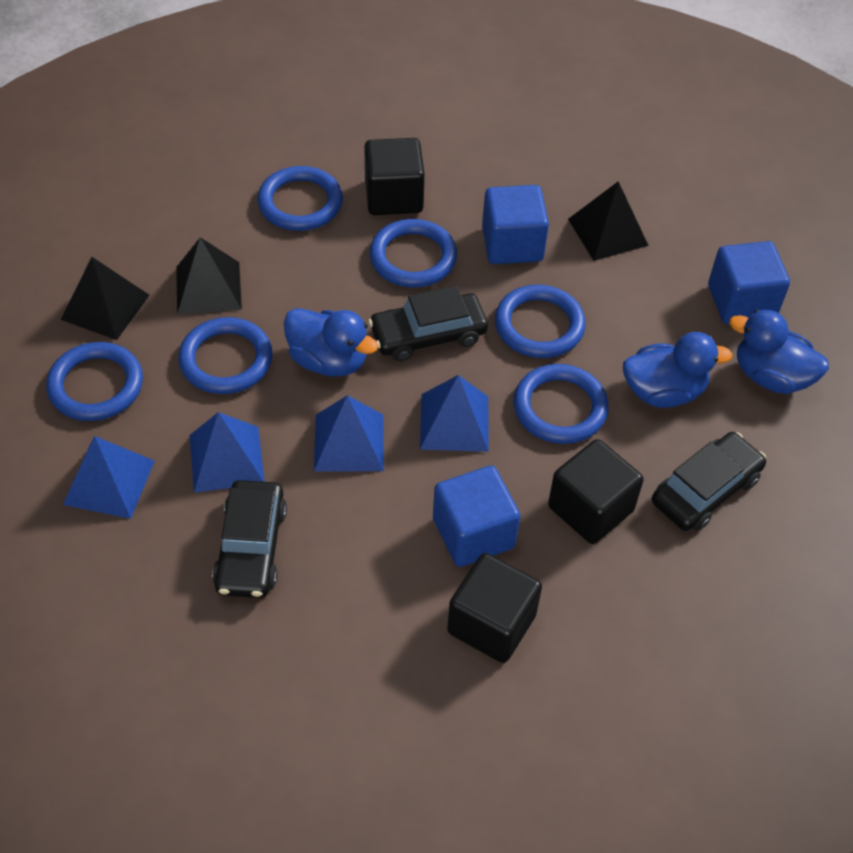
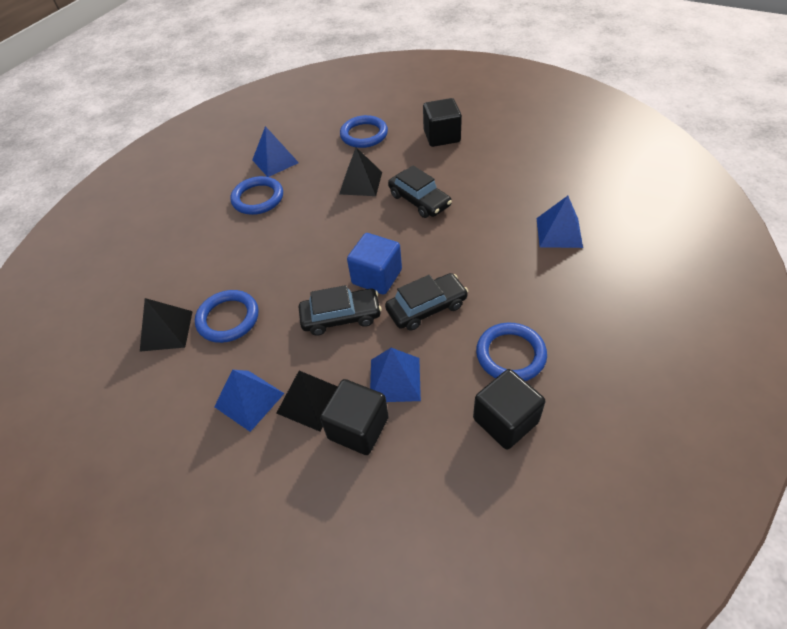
blue cube: [433,466,520,567] [482,185,549,264] [708,241,790,324] = 3 -> [347,233,402,295] = 1
blue duck: [284,308,378,376] [623,332,732,408] [729,310,829,394] = 3 -> none = 0
blue ring: [46,342,143,421] [178,317,273,394] [258,166,343,231] [370,219,457,287] [495,285,586,358] [513,364,609,444] = 6 -> [195,290,259,343] [230,176,283,215] [340,115,388,148] [476,322,547,381] = 4

